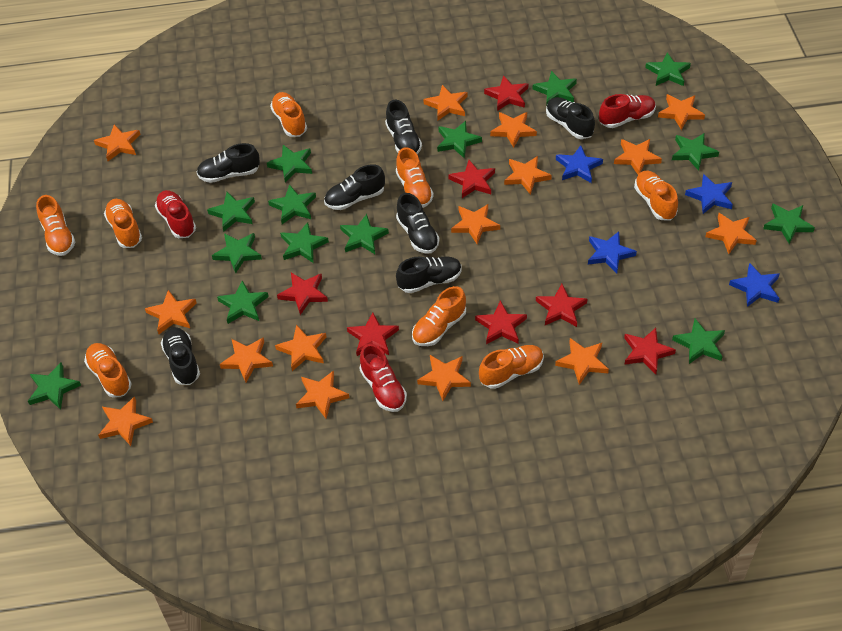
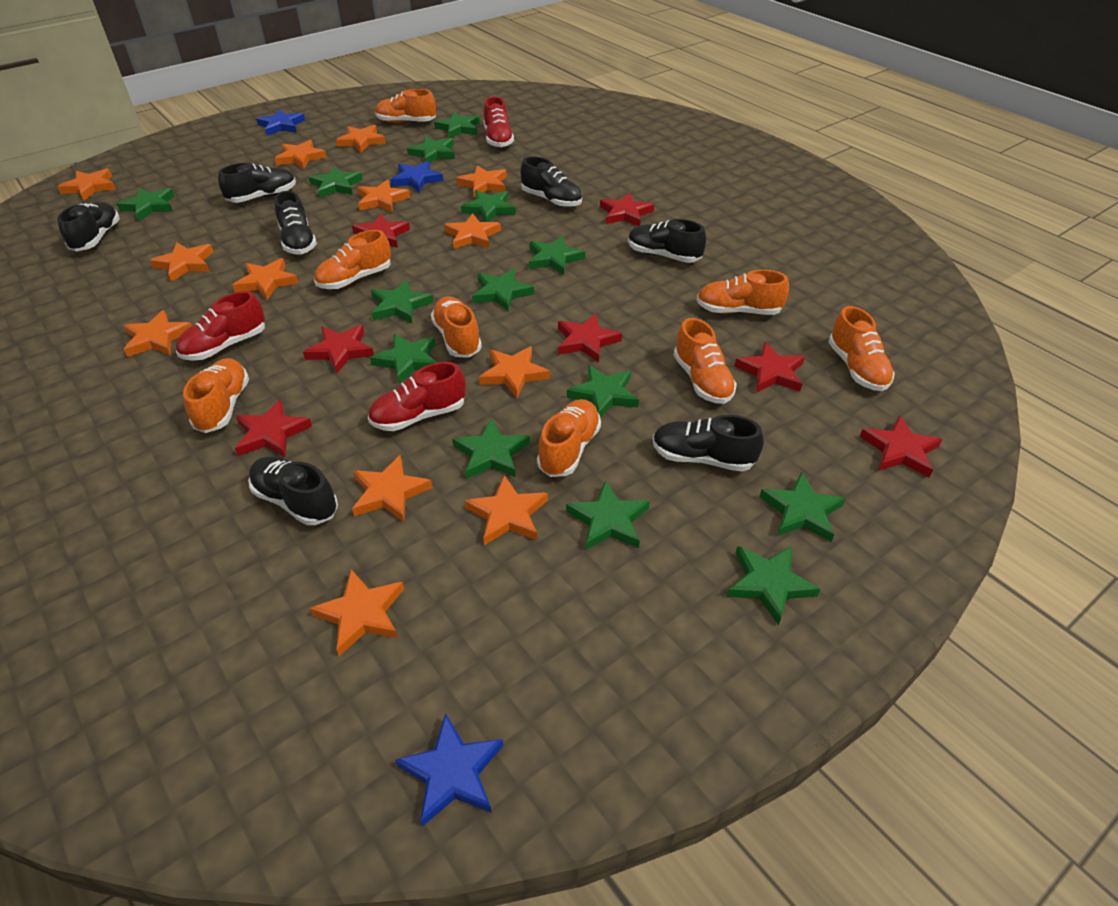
blue star: [556,145,603,183] [588,231,637,273] [685,174,733,214] [729,263,780,307] = 4 -> [256,109,305,136] [390,161,443,193] [395,713,503,827] = 3
orange star: [94,124,141,161] [98,396,153,446] [145,290,196,334] [220,337,273,382] [275,324,326,371] [296,370,349,419] [417,355,471,401] [423,85,468,120] [451,204,500,244] [490,112,537,148] [504,156,552,195] [555,338,609,385] [614,139,662,175] [658,94,705,130] [705,213,757,254] = 15 -> [57,168,116,200] [123,310,192,357] [150,242,214,282] [233,258,298,300] [274,140,327,169] [310,569,404,656] [336,125,386,152] [352,455,433,522] [357,180,410,212] [444,214,501,249] [456,165,507,197] [465,475,548,545] [479,346,550,398] = 13

